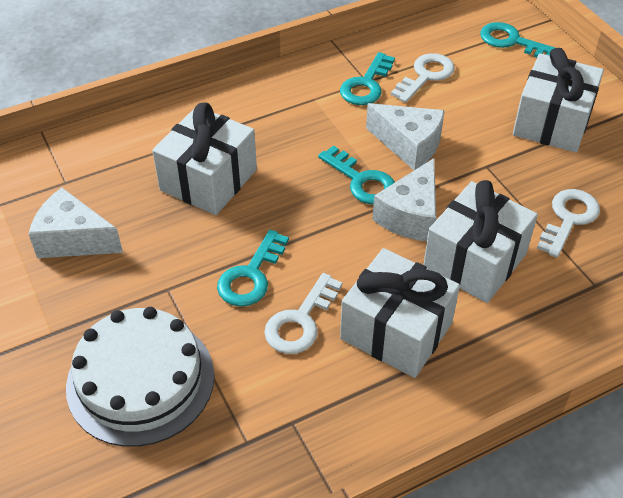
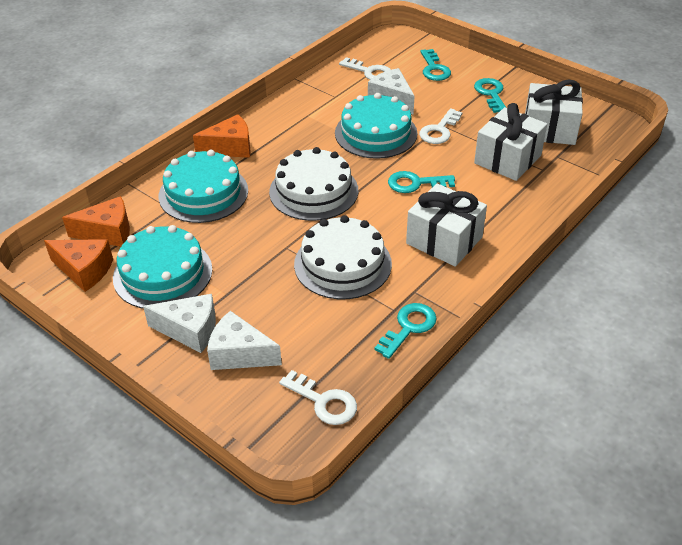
orange cheese: none = 0 -> [44,239,113,292] [62,196,130,247] [193,114,251,158] = 3
turquoise cake: none = 0 -> [113,225,212,309] [159,150,248,223] [335,93,417,159] = 3
white cake: [66,307,215,447] = 1 -> [269,147,358,221] [294,215,392,299] = 2
white gift: [152,102,257,215] [340,248,460,378] [423,180,538,303] [513,48,604,153] = 4 -> [406,183,487,267] [474,103,547,181] [525,80,583,145] = 3

